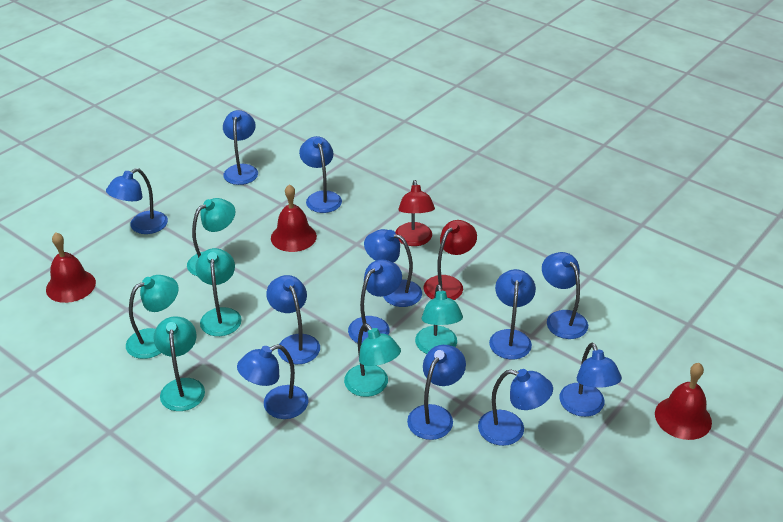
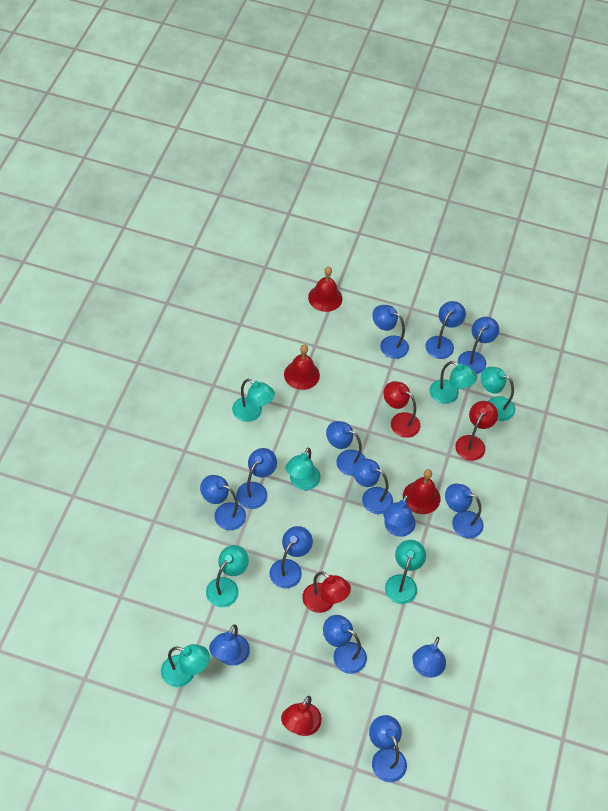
blue lamp: [106,168,168,234] [223,110,258,185] [237,345,309,419] [266,275,320,364] [299,136,342,213] [348,259,402,343] [364,229,422,307] [407,345,466,440] [478,369,553,446] [489,269,536,359] [542,252,588,339] [559,343,622,417] = 12 -> [200,475,246,530] [209,624,250,666] [236,448,277,509] [269,526,313,588] [323,615,367,674] [326,421,365,476] [353,458,393,514] [369,715,407,782] [372,305,409,359] [383,495,416,537] [412,637,446,678] [425,301,466,359] [445,483,483,538] [458,317,499,374] = 14
red lamp: [395,180,435,246] [424,220,477,300] = 2 -> [281,696,322,736] [302,571,351,613] [383,381,420,438] [455,401,498,461] = 4
turquoise lamp: [126,275,179,359] [153,317,205,411] [187,198,235,276] [195,248,242,336] [344,323,401,397] [415,284,463,354] = 6 -> [161,644,210,687] [206,545,249,607] [232,379,275,422] [285,448,321,490] [385,540,426,604] [429,361,477,404] [480,367,515,421] = 7

